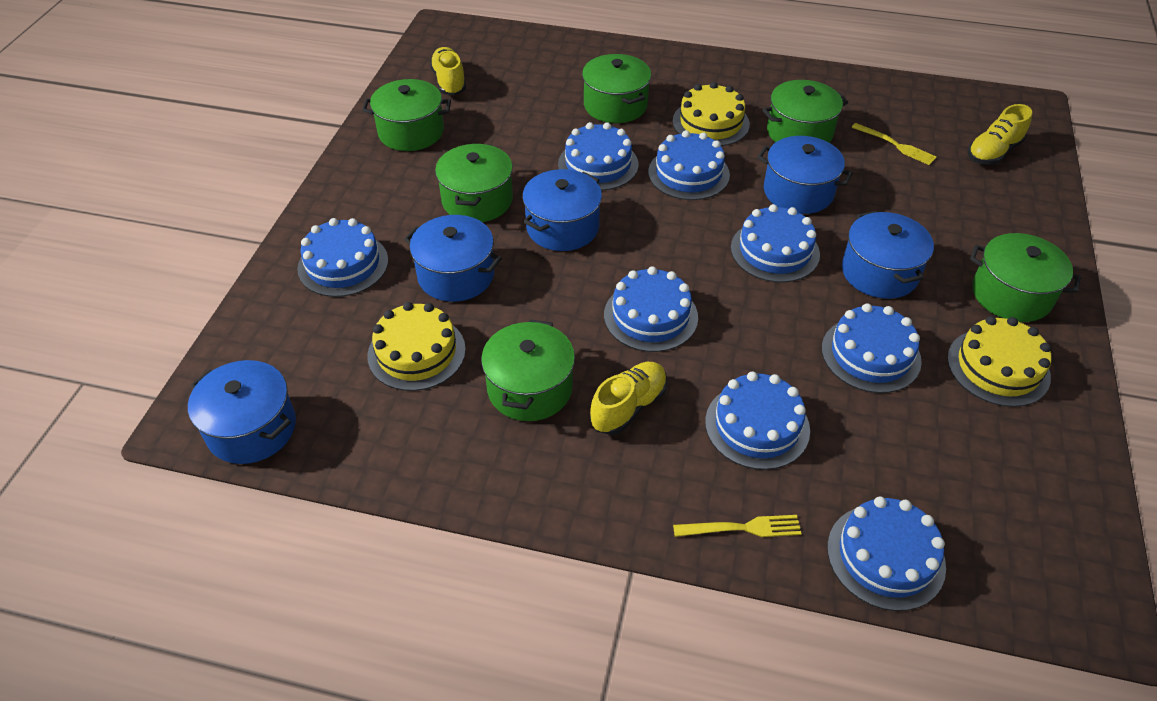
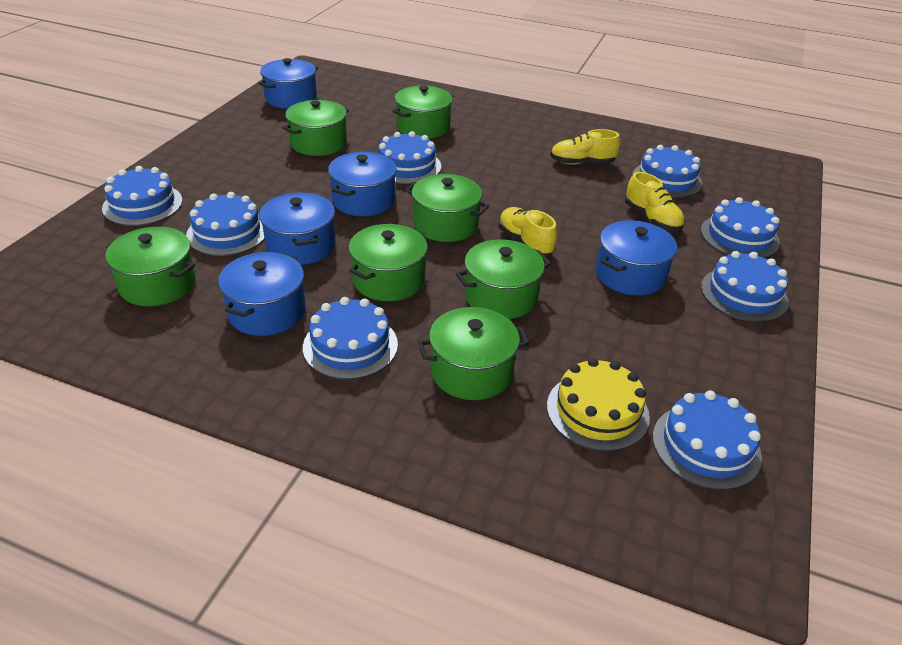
green pot: [362,79,451,151] [435,144,513,222] [481,319,575,421] [582,54,651,123] [762,80,848,143] [970,233,1081,322] = 6 -> [105,227,196,306] [282,100,349,156] [349,224,428,301] [393,86,453,139] [405,174,489,242] [418,307,530,400] [456,239,551,319] = 7
yellow cake: [367,302,466,391] [673,82,750,146] [947,316,1051,407] = 3 -> [547,358,650,451] = 1
yellow fork: [673,515,802,537] [851,123,936,165] = 2 -> none = 0

